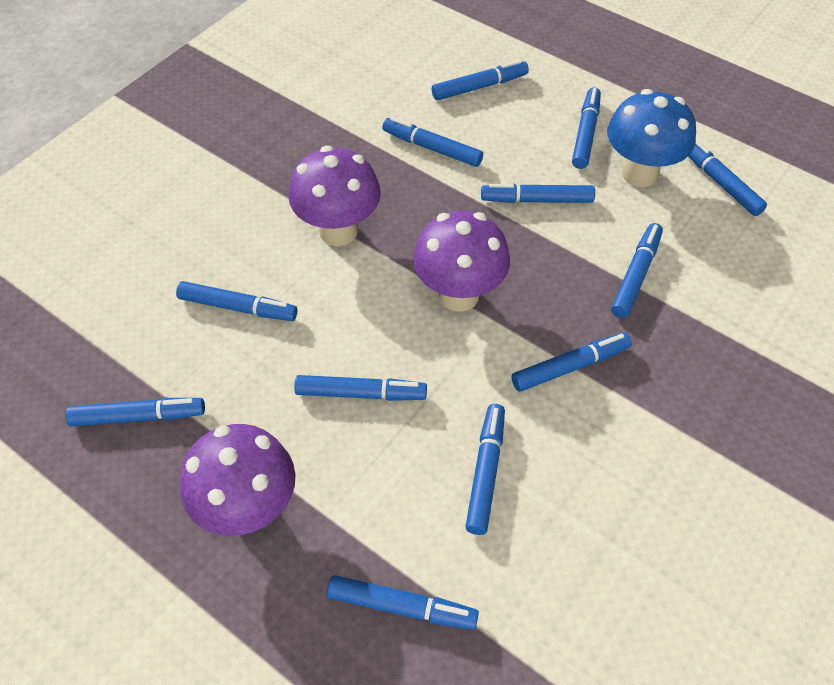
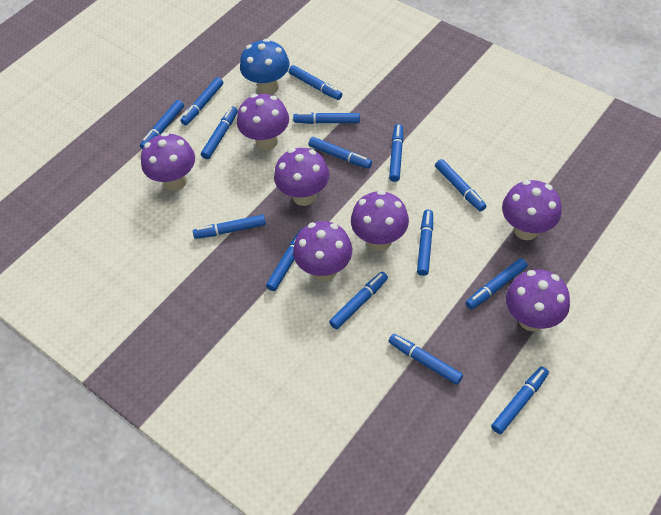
blue marker: [66,398,205,426] [176,281,297,321] [294,375,427,401] [327,575,479,630] [382,117,483,167] [432,60,529,100] [465,404,505,535] [481,184,595,203] [512,333,632,391] [572,88,601,169] [611,223,663,318] [688,140,767,216] = 12 -> [140,100,184,149] [180,77,223,125] [193,215,266,239] [201,106,238,159] [266,228,303,291] [289,65,342,100] [293,112,360,124] [309,137,372,169] [329,272,388,329] [389,124,403,182] [389,334,463,385] [417,210,433,276] [435,159,486,212] [466,258,527,309] [491,366,549,434] = 15
purple mushroom: [180,424,295,536] [289,146,381,246] [413,211,510,312] = 3 -> [141,132,195,191] [237,94,289,151] [274,148,329,206] [293,221,352,281] [351,190,409,251] [502,180,562,240] [506,269,570,331] = 7

